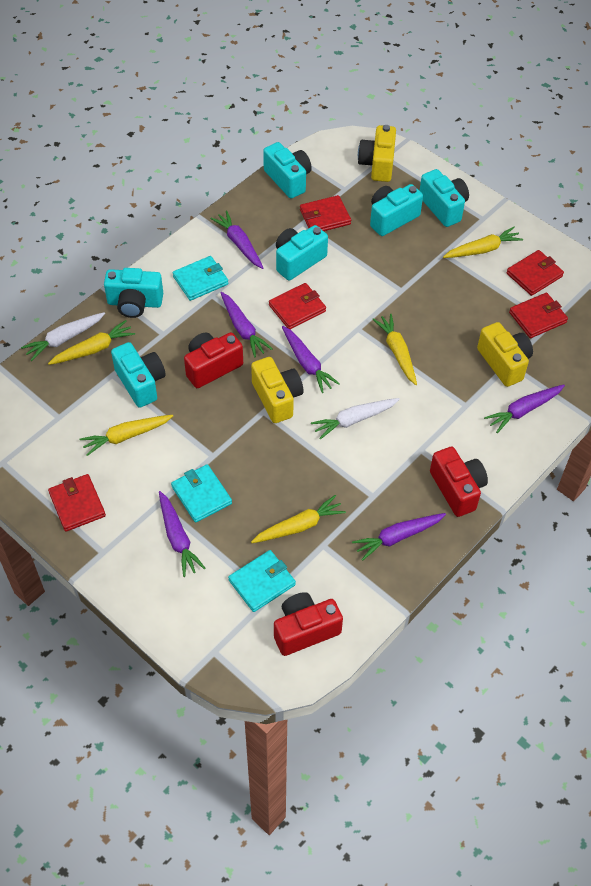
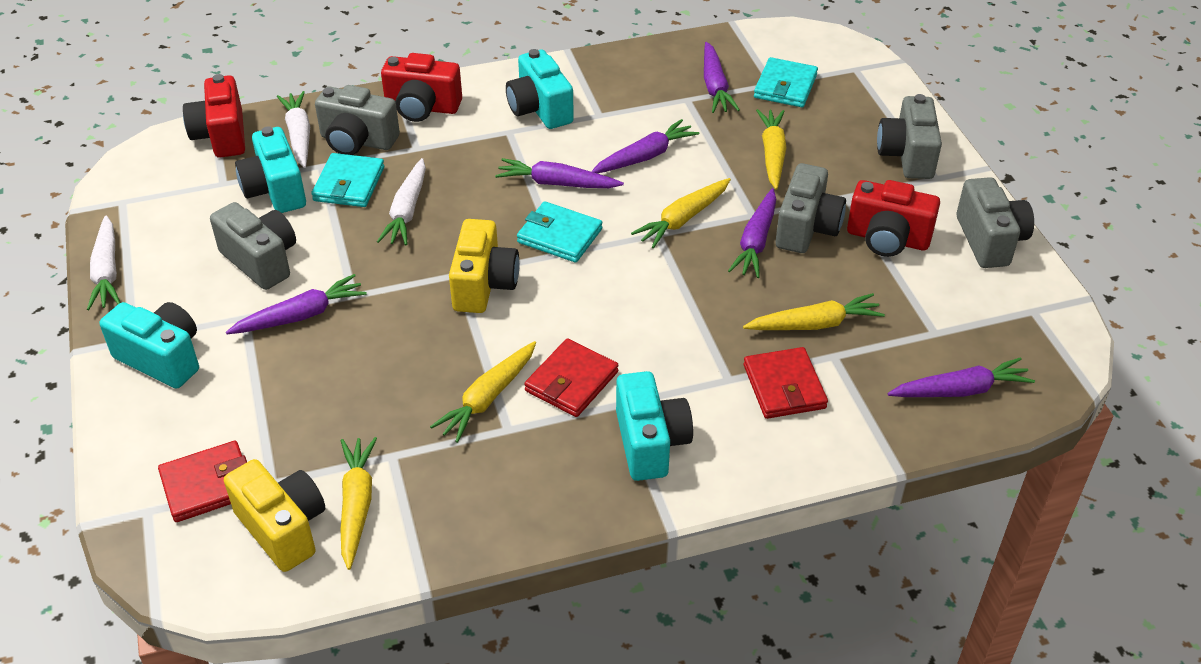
grey camera: none = 0 -> [210,202,296,290] [315,85,400,155] [775,163,846,253] [877,94,942,179] [957,177,1034,268] = 5
red wallet: [48,474,106,532] [269,283,326,329] [300,195,351,231] [506,250,564,296] [509,293,568,338] = 5 -> [158,441,247,522] [524,339,619,417] [744,347,828,419] = 3
turquoise camera: [104,268,163,318] [111,342,166,408] [263,142,312,199] [276,225,328,281] [370,184,423,236] [420,169,469,227] = 6 -> [99,302,199,389] [235,127,306,213] [506,49,574,129] [616,371,693,481] = 4
white carrot: [21,312,105,361] [311,398,400,440] = 2 -> [87,215,120,310] [277,91,310,168] [377,158,426,245] = 3
yellow camera: [251,357,303,423] [358,125,396,182] [477,322,533,387] = 3 -> [224,459,325,572] [449,219,519,313] = 2

